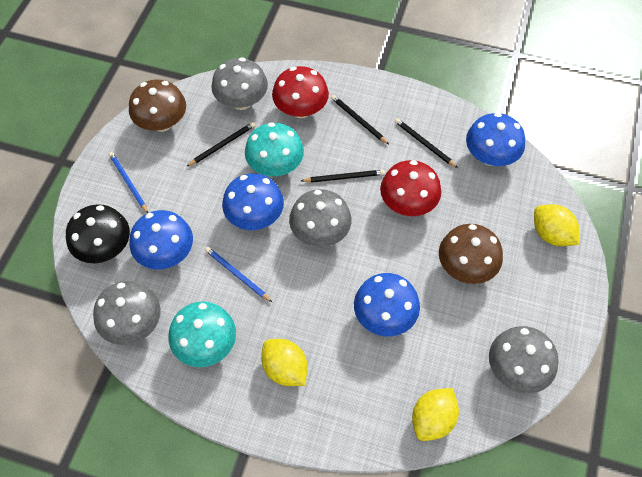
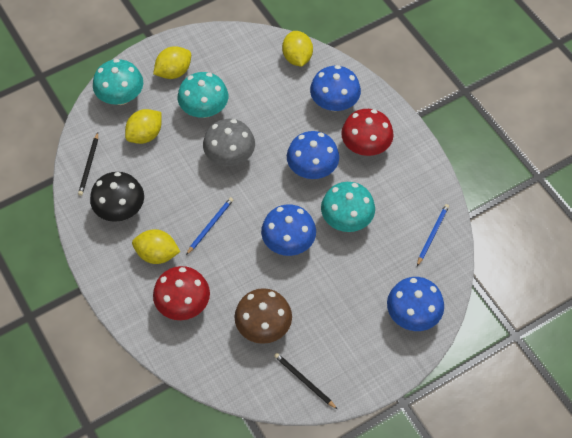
black pencil: [186,122,255,167] [301,170,385,183] [331,95,389,144] [395,118,458,168] = 4 -> [78,132,98,196] [274,353,337,409] = 2
brown mushroom: [129,80,186,132] [439,224,503,284] = 2 -> [234,288,292,344] = 1
grey mushroom: [93,281,161,345] [211,57,268,110] [289,189,351,247] [489,326,559,394] = 4 -> [203,119,255,166] = 1
turquoise mushroom: [169,301,236,367] [245,122,304,176] = 2 -> [93,59,143,105] [178,72,228,118] [321,182,375,232] = 3
yellow lemon: [261,339,307,386] [412,388,459,441] [534,204,580,246] = 3 -> [125,109,162,144] [132,229,180,264] [153,46,191,79] [282,31,313,67] = 4

